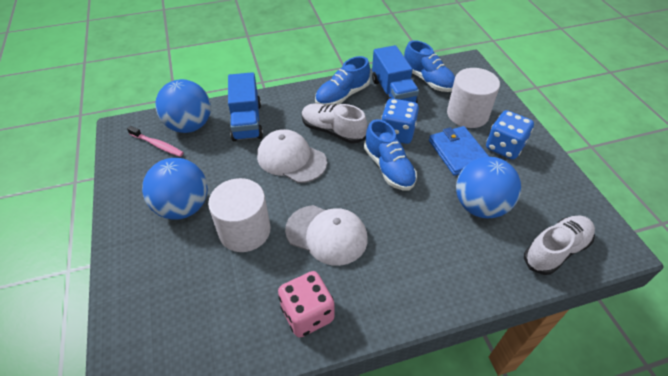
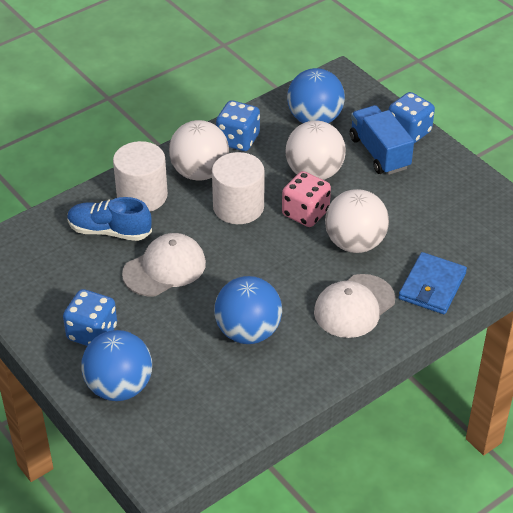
blue dice: [381,98,419,144] [486,110,534,160] = 2 -> [63,289,117,346] [216,100,260,151] [389,92,435,143] = 3
blue shoe: [315,56,370,106] [364,119,417,190] [404,40,455,92] = 3 -> [67,197,152,241] = 1
blue truck: [228,72,263,141] [372,45,419,103] = 2 -> [350,105,414,175] = 1
pink toothbrush: [127,126,184,157] = 1 -> none = 0
white ball: none = 0 -> [169,120,229,181] [285,120,346,180] [325,189,389,253] = 3
white shoe: [302,104,367,144] [524,215,595,275] = 2 -> none = 0

